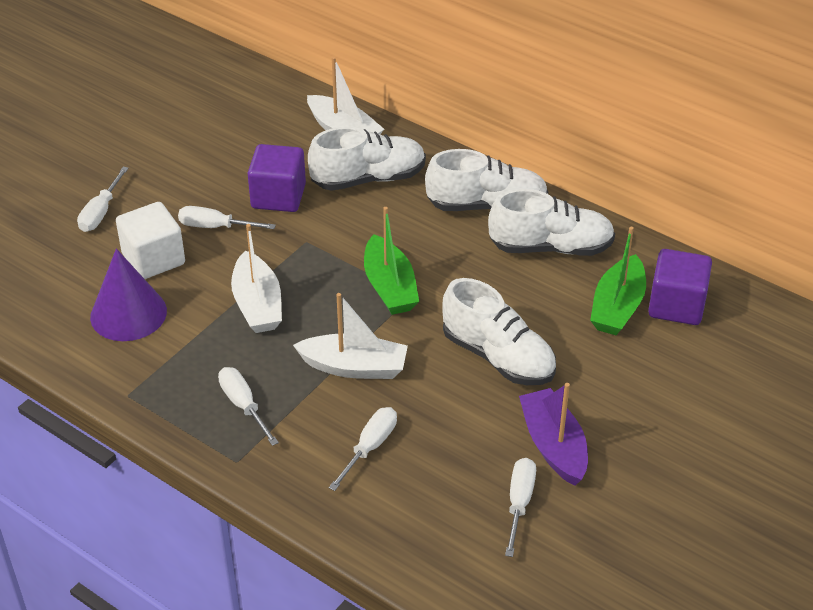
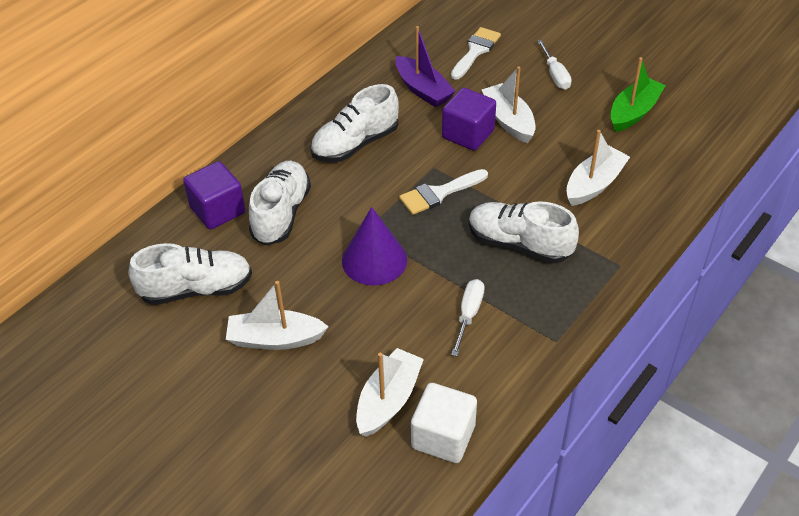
green boat: [364,207,419,315] [590,227,646,335] = 2 -> [610,57,666,132] = 1
white boat: [231,224,282,333] [293,293,408,379] [307,57,384,134] = 3 -> [226,281,329,350] [356,348,424,437] [482,66,536,143] [566,130,630,206] = 4
white brush: none = 0 -> [399,169,488,215] [451,27,501,80] = 2
white screwdriver: [77,167,129,232] [178,206,276,229] [218,367,279,446] [329,407,397,491] [505,458,536,557] = 5 -> [451,279,484,356] [537,40,572,90] = 2

